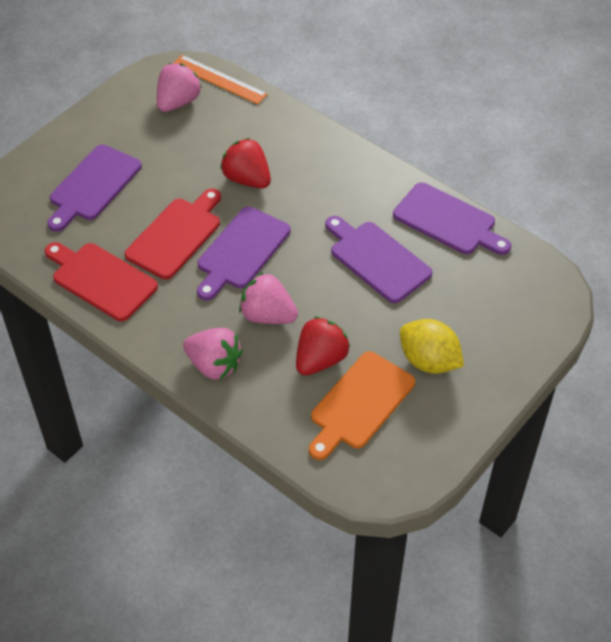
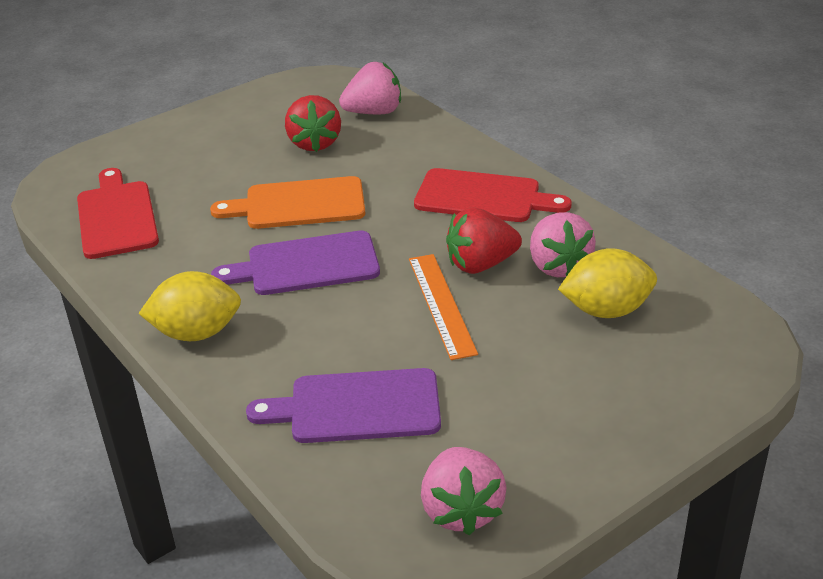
purple cutting board: [47,145,142,232] [197,207,291,300] [325,216,432,303] [393,182,511,255] = 4 -> [211,231,380,295] [246,368,441,443] = 2
yellow lemon: [400,319,464,374] = 1 -> [138,271,241,341] [558,248,657,318] = 2

